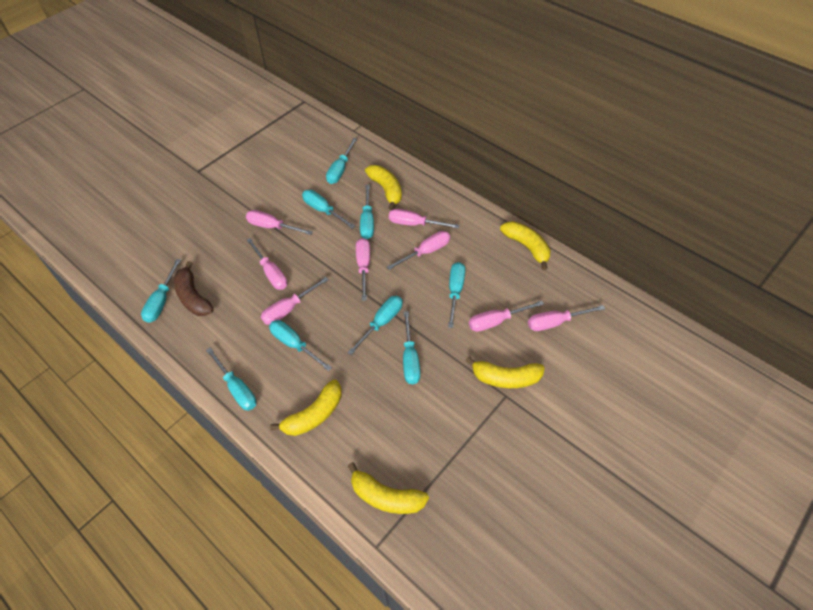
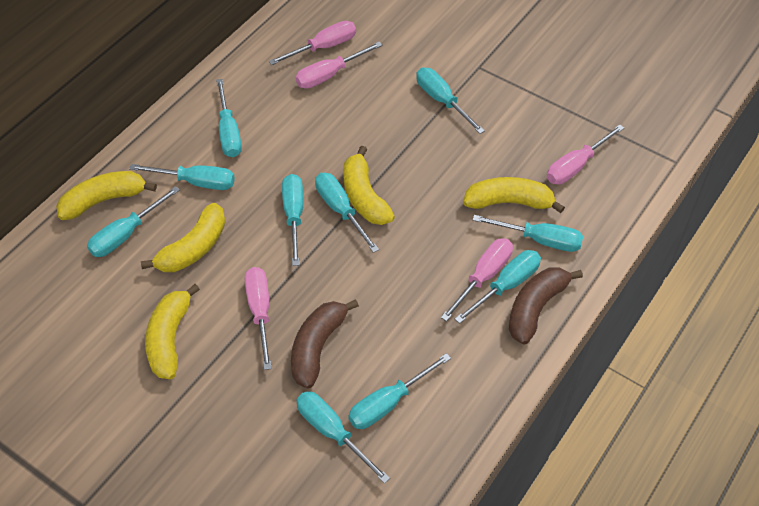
brown banana: [174,261,214,316] = 1 -> [291,299,359,388] [509,268,583,344] = 2
pink screwdriver: [246,210,313,235] [247,238,287,290] [261,277,329,325] [356,238,370,301] [387,231,450,270] [389,209,459,228] [469,301,544,332] [528,305,605,331] = 8 -> [245,267,272,370] [269,21,356,65] [295,42,382,89] [441,238,513,321] [547,124,624,185] = 5
turquoise screwdriver: [141,259,181,323] [206,347,257,411] [269,320,332,371] [302,190,355,229] [326,138,357,184] [347,296,403,355] [360,185,374,239] [403,311,420,384] [448,262,465,328] = 9 -> [87,186,180,257] [129,164,235,190] [216,79,242,157] [282,174,303,266] [296,391,390,484] [315,173,379,253] [348,353,451,429] [416,68,485,134] [455,250,541,324] [473,215,583,252] = 10

